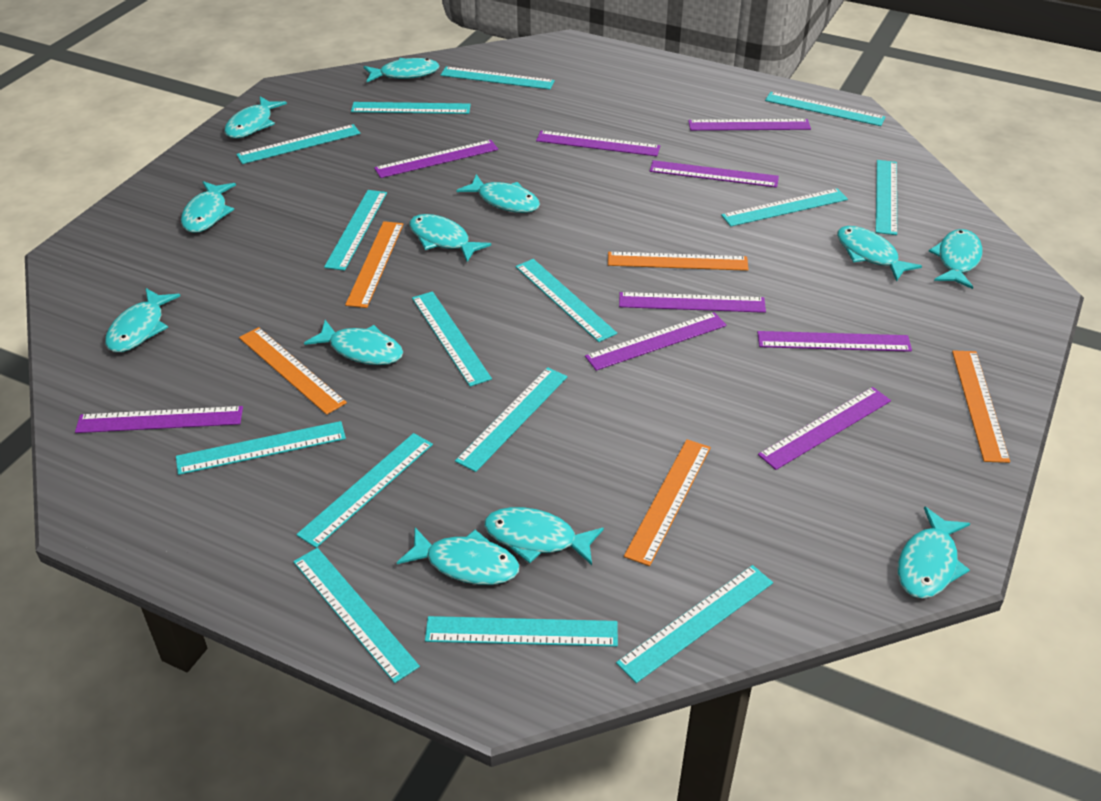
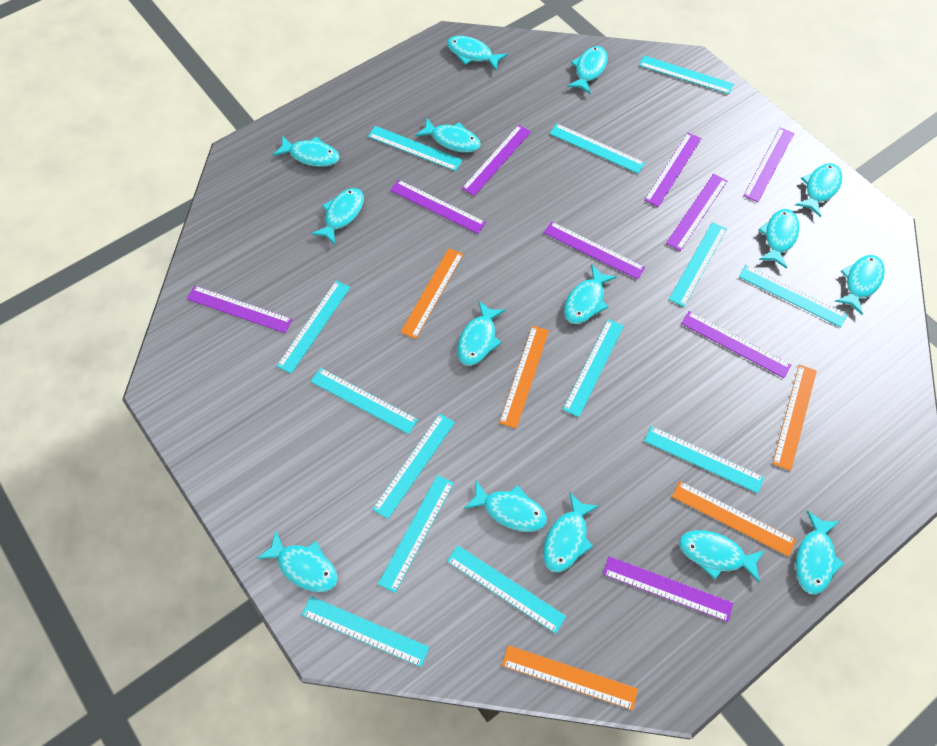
turquoise fish: [105,288,180,352] [181,181,236,233] [224,96,287,138] [304,320,403,365] [363,58,440,82] [397,528,519,585] [409,214,491,262] [456,174,540,213] [484,507,604,565] [837,226,922,282] [897,506,970,599] [929,229,982,289] = 12 -> [256,530,338,592] [273,135,340,167] [311,188,364,245] [415,118,481,153] [447,36,508,70] [457,300,506,366] [464,480,547,532] [543,492,599,573] [564,264,617,324] [567,46,608,94] [679,530,765,582] [758,209,799,269] [795,163,842,217] [795,510,844,594] [835,255,885,315] = 15
turquoise ruler: [176,421,346,475] [236,124,360,164] [293,548,420,683] [296,433,433,548] [324,190,387,271] [351,102,471,114] [412,291,492,387] [425,616,618,647] [440,67,555,90] [455,367,567,472] [515,259,617,342] [616,565,773,683] [721,188,848,227] [765,92,885,126] [876,160,897,235] = 15 -> [277,281,350,374] [302,596,429,667] [310,368,418,434] [368,126,463,171] [372,414,455,519] [378,475,454,593] [447,545,566,634] [550,124,645,174] [562,319,624,417] [639,56,734,94] [644,426,764,493] [669,222,727,307] [739,265,848,327] = 13

